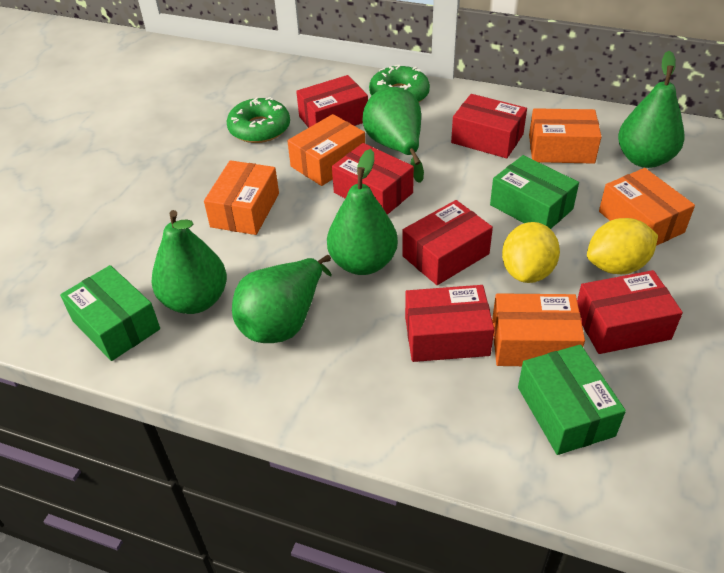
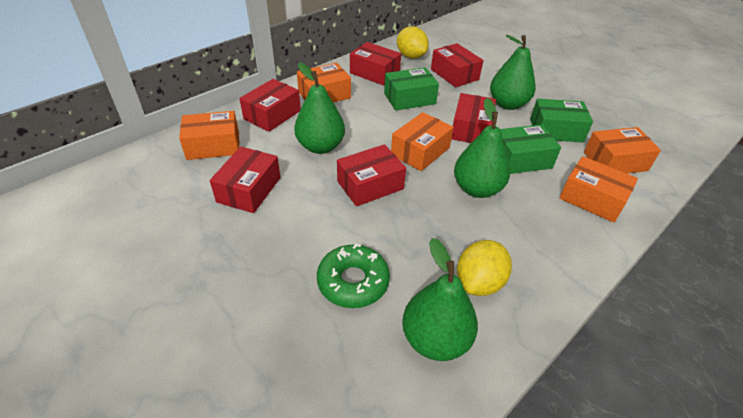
green donut: [226,97,290,143] [369,65,430,102] = 2 -> [317,243,390,308] = 1
green pear: [151,210,227,314] [232,255,332,343] [327,149,398,275] [363,87,424,183] [618,51,685,168] = 5 -> [294,63,345,154] [402,238,478,361] [454,98,510,198] [490,35,536,110] = 4

